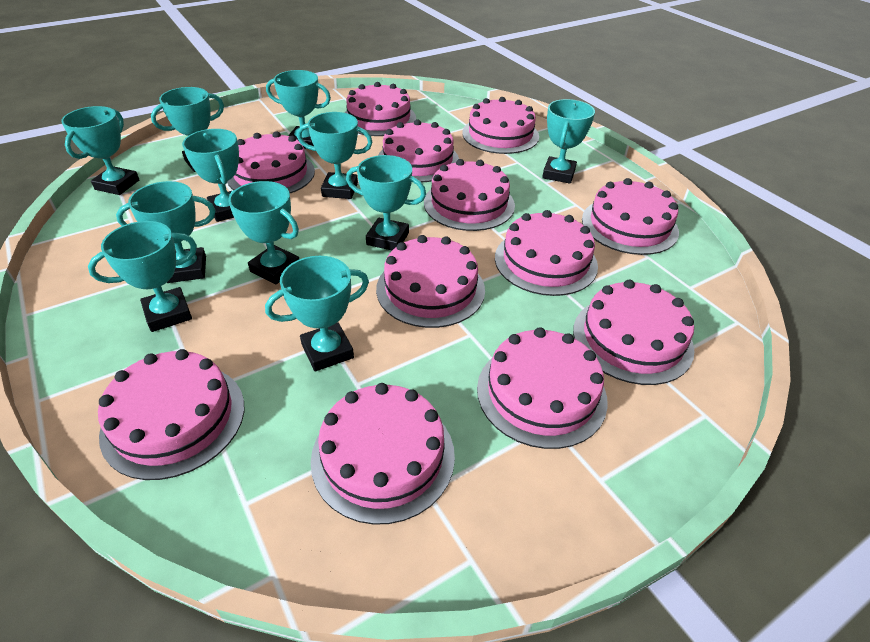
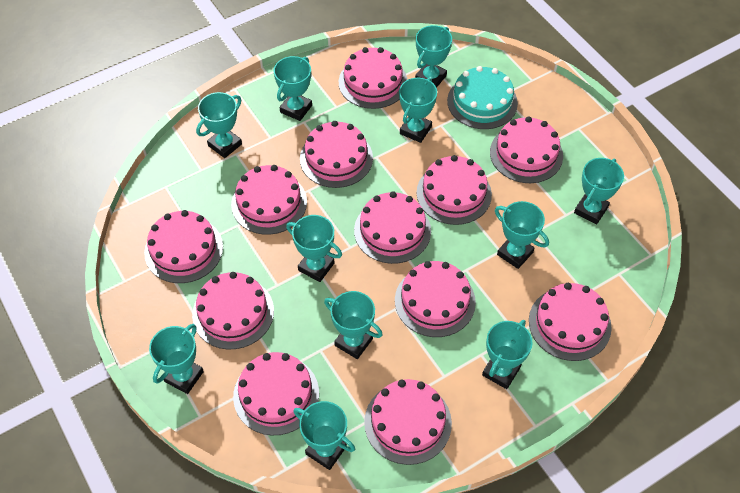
turquoise cake: none = 0 -> [447,66,518,129] = 1

